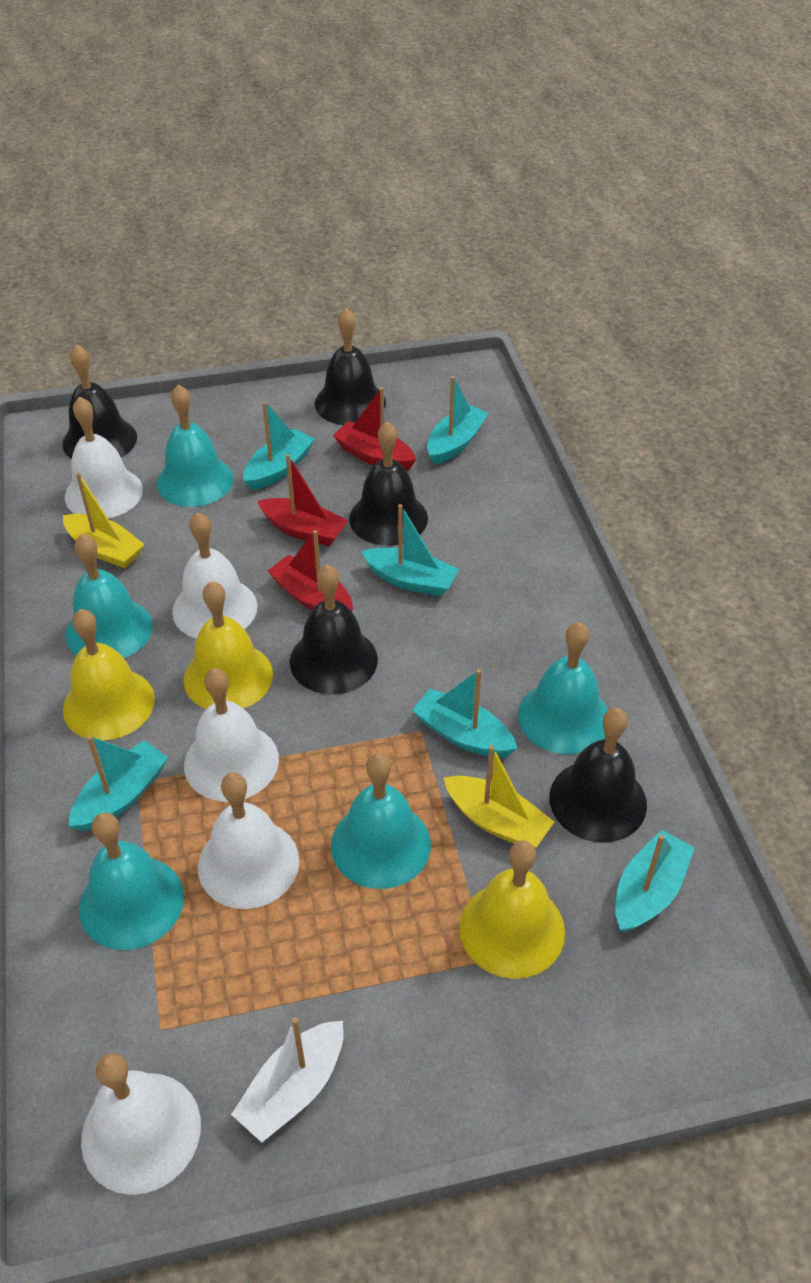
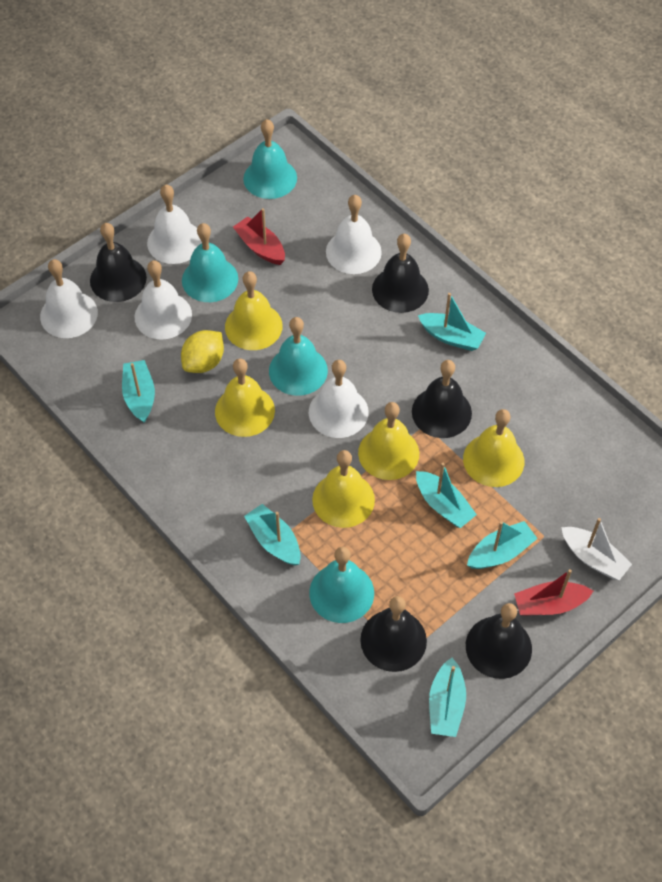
red boat: [258,454,348,546] [268,530,353,611] [333,387,416,471] = 3 -> [233,208,285,265] [514,569,593,616] = 2
turquoise bell: [65,534,153,658] [79,813,184,950] [157,385,234,507] [331,753,431,889] [518,622,608,754] = 5 -> [182,223,238,302] [243,119,297,199] [269,317,328,396] [309,547,374,623] = 4
yellow bell: [63,609,155,741] [183,581,273,709] [459,840,565,979] = 3 -> [215,358,275,437] [225,271,283,350] [312,450,375,528] [358,402,419,480] [463,409,524,487] = 5
yellow boat: [63,472,145,569] [444,745,554,848] = 2 -> none = 0
yellow lemon: none = 0 -> [181,330,224,373] = 1

